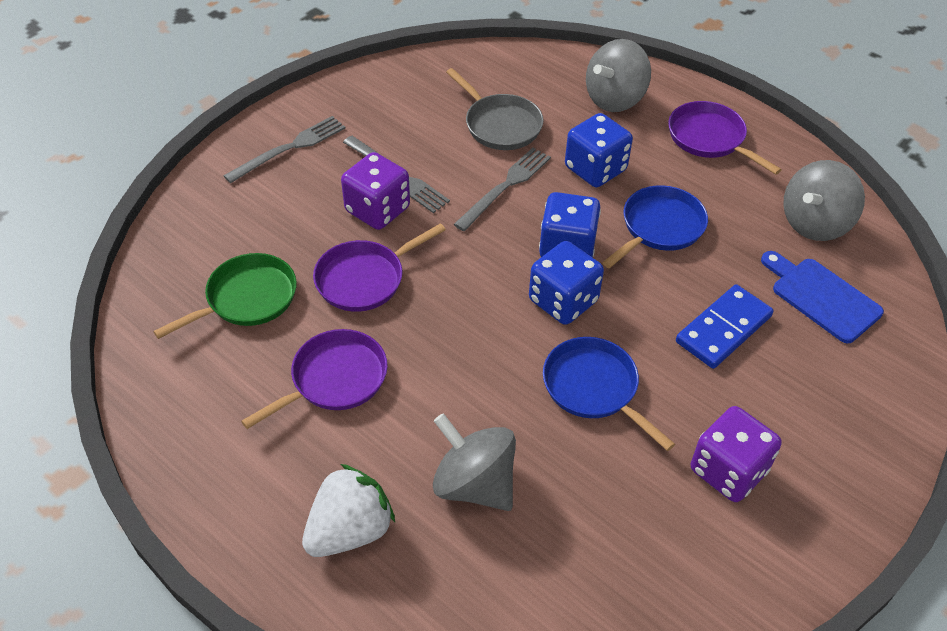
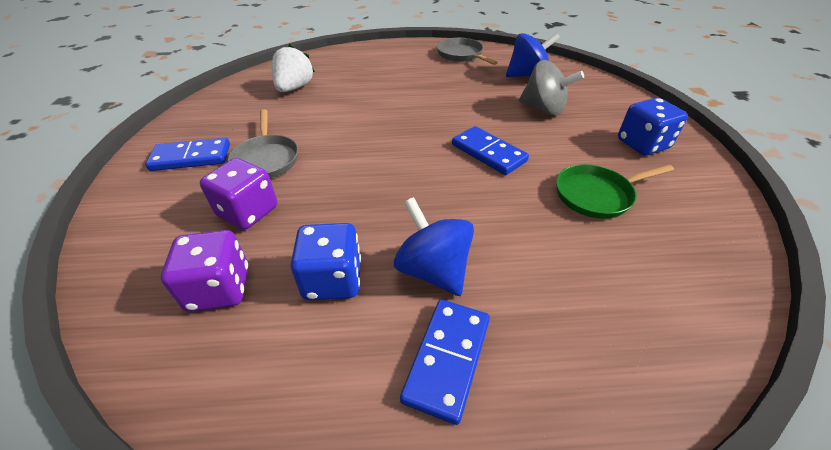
blue cutting board: [761,251,884,343] = 1 -> none = 0
blue dice: [529,241,604,325] [539,192,601,258] [565,113,633,187] = 3 -> [291,223,361,300] [618,98,688,155] = 2
blue domino: [676,284,774,369] = 1 -> [145,138,230,171] [400,299,490,425] [452,126,529,175] = 3
blue pan: [543,337,675,451] [602,185,708,268] = 2 -> none = 0
blue spinning top: none = 0 -> [394,197,474,296] [506,33,560,77] = 2
grey fork: [223,116,345,183] [343,136,450,213] [454,148,551,231] = 3 -> none = 0
grey pan: [446,68,544,150] = 1 -> [228,109,298,178] [437,38,498,65] = 2
grey spinning top: [433,413,516,511] [586,39,651,112] [783,160,865,241] = 3 -> [519,60,584,116] = 1
purple pan: [241,329,388,429] [313,223,446,312] [668,101,782,175] = 3 -> none = 0

